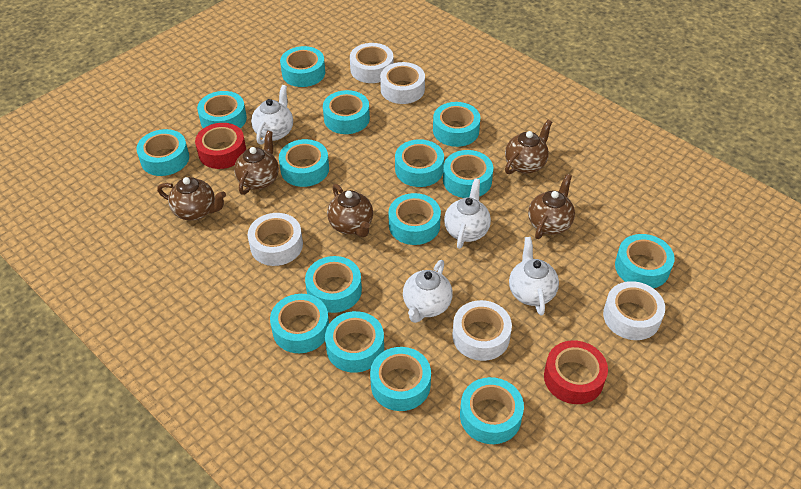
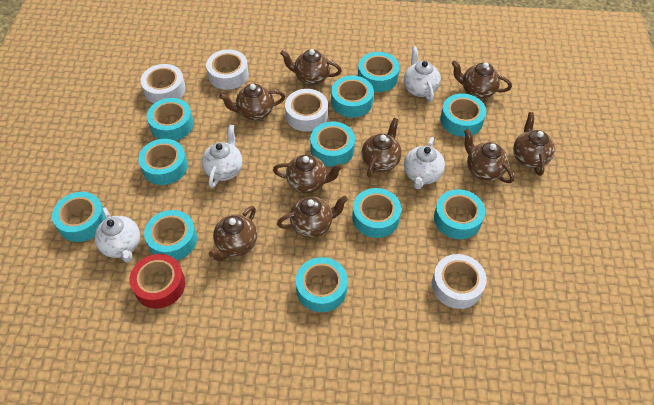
brown teapot: [157,177,226,221] [234,131,279,195] [327,184,373,237] [505,120,552,174] [528,174,575,239] = 5 -> [209,206,257,261] [219,84,285,120] [273,155,343,193] [277,196,348,238] [280,49,342,85] [361,118,402,177] [451,60,512,99] [464,129,514,183] [513,112,555,176] = 9
red tape: [195,123,246,169] [544,340,608,404] = 2 -> [129,254,185,309] = 1
turquoise tape: [136,129,189,176] [197,91,247,128] [270,294,329,353] [279,139,329,187] [280,46,325,87] [305,256,362,313] [323,90,370,134] [325,311,384,373] [370,347,431,411] [388,193,441,245] [395,139,444,187] [433,102,481,147] [443,150,493,198] [460,377,524,444] [615,234,675,288] = 15 -> [52,192,107,242] [138,139,188,185] [144,210,197,260] [147,98,193,141] [296,257,347,312] [310,121,355,167] [331,76,374,118] [352,188,401,238] [358,52,400,92] [434,189,485,239] [440,94,486,137] = 11
white tape: [248,213,303,266] [350,43,394,83] [380,62,425,104] [452,300,512,361] [603,281,665,340] = 5 -> [141,64,186,104] [206,49,249,90] [285,89,328,132] [432,254,487,309] = 4

